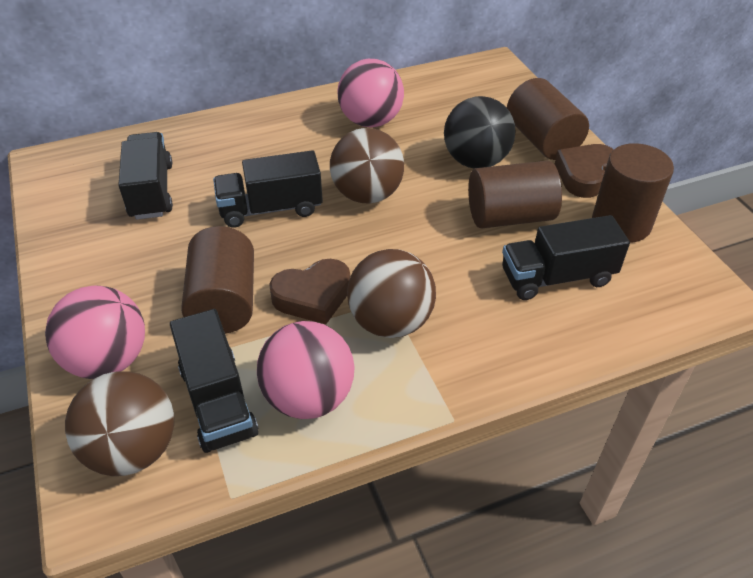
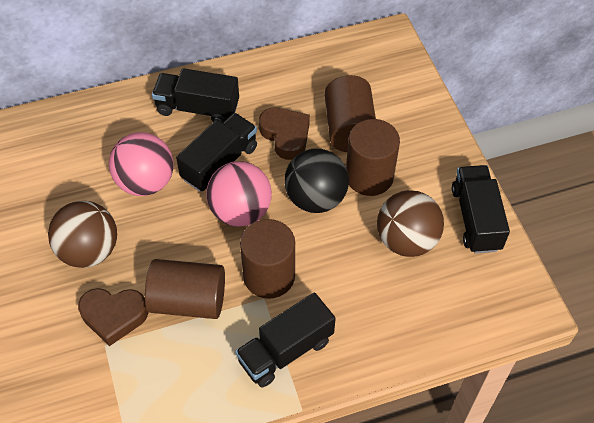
brown ball: [65,371,174,476] [330,128,404,203] [347,249,436,338] = 3 -> [48,201,117,268] [377,190,444,257] = 2
pink ball: [45,285,145,379] [257,321,355,419] [337,59,404,128] = 3 -> [109,132,174,196] [206,161,272,227] = 2

